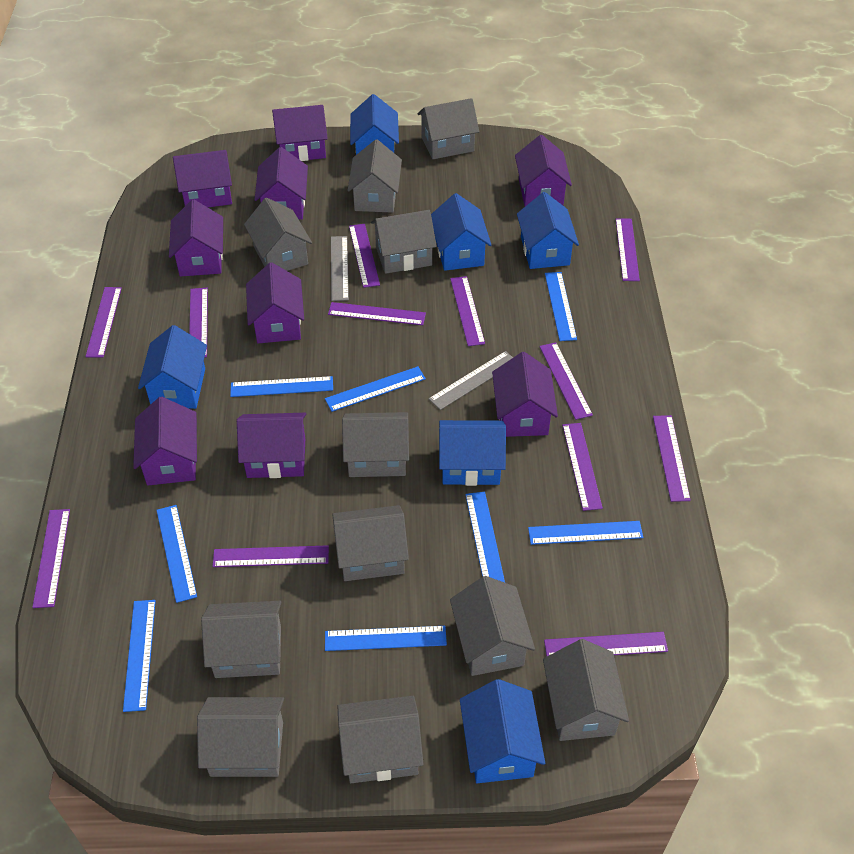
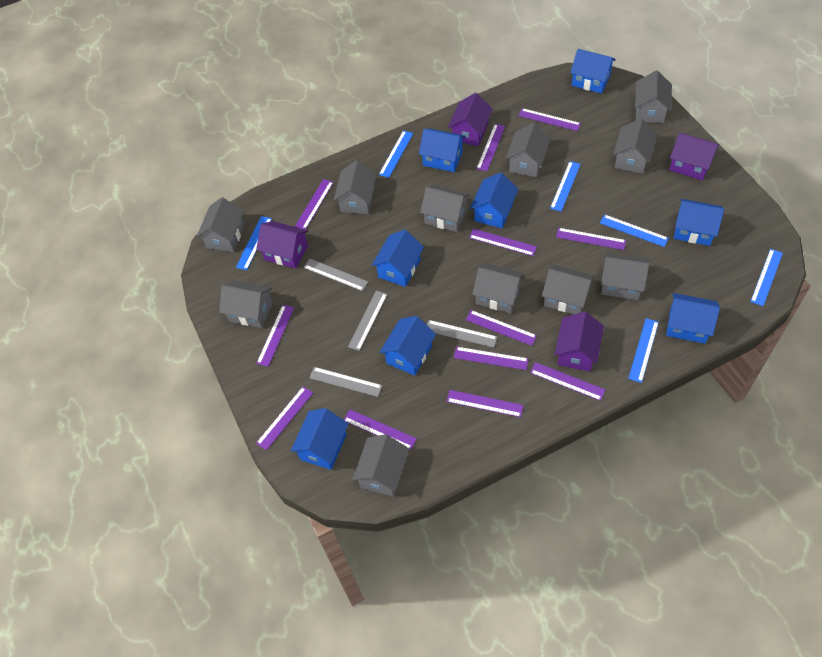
blue house: [138,325,207,409] [350,94,399,155] [431,193,491,271] [439,420,506,486] [460,679,545,783] [517,192,579,269] = 6 -> [291,408,349,470] [372,229,424,287] [380,316,436,376] [419,129,465,172] [470,172,518,228] [570,49,616,94] [666,293,720,344] [674,199,724,246] = 8
blue ruler: [123,600,156,712] [156,505,197,603] [230,376,333,397] [325,366,426,412] [325,626,447,651] [465,492,505,583] [528,521,643,545] [545,272,577,341] = 8 -> [236,216,272,270] [379,131,413,178] [550,161,581,212] [600,214,669,247] [628,318,659,383] [750,249,783,306] = 6
grey ruler: [331,236,349,301] [429,351,513,410] = 2 -> [304,259,368,291] [309,367,382,397] [348,291,387,351] [427,320,497,348] = 4
purple house: [133,397,197,485] [169,199,223,277] [173,150,232,207] [237,413,306,478] [246,262,304,343] [254,147,308,220] [272,105,328,161] [492,352,558,437] [515,135,572,206] = 9 -> [256,221,308,269] [448,93,493,146] [555,311,604,371] [669,133,719,181] = 4

